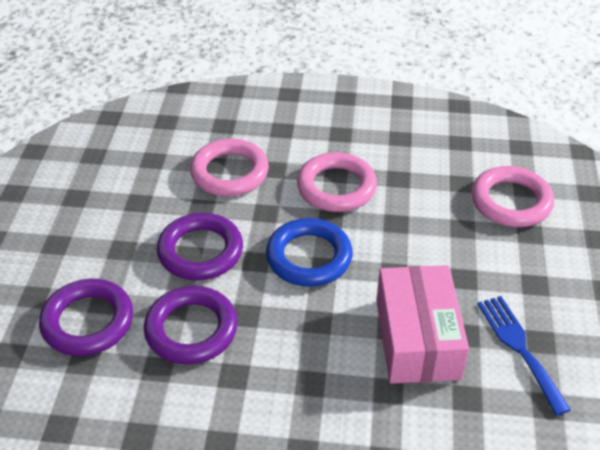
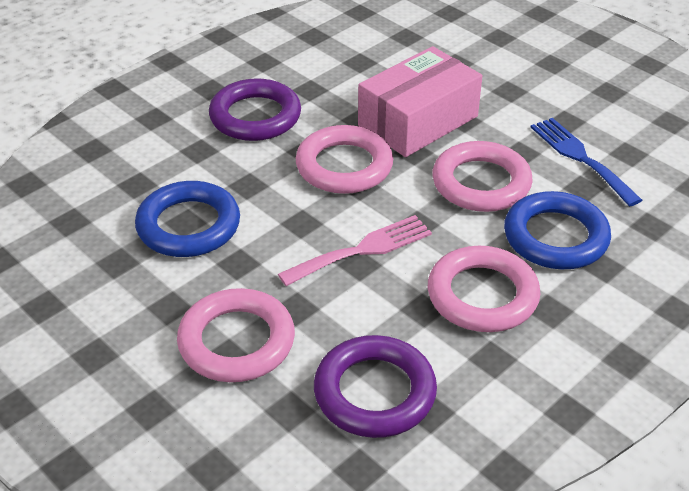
blue ring: [266,218,353,287] = 1 -> [135,181,240,257] [504,191,611,269] = 2
pink fork: none = 0 -> [278,215,432,286] = 1
pink ring: [190,139,269,196] [297,152,377,212] [471,166,554,227] = 3 -> [177,288,295,382] [296,125,393,194] [428,246,540,332] [432,141,533,212] = 4
purple ring: [39,279,133,356] [144,286,238,364] [157,213,243,280] = 3 -> [209,78,301,141] [314,335,437,438] = 2

